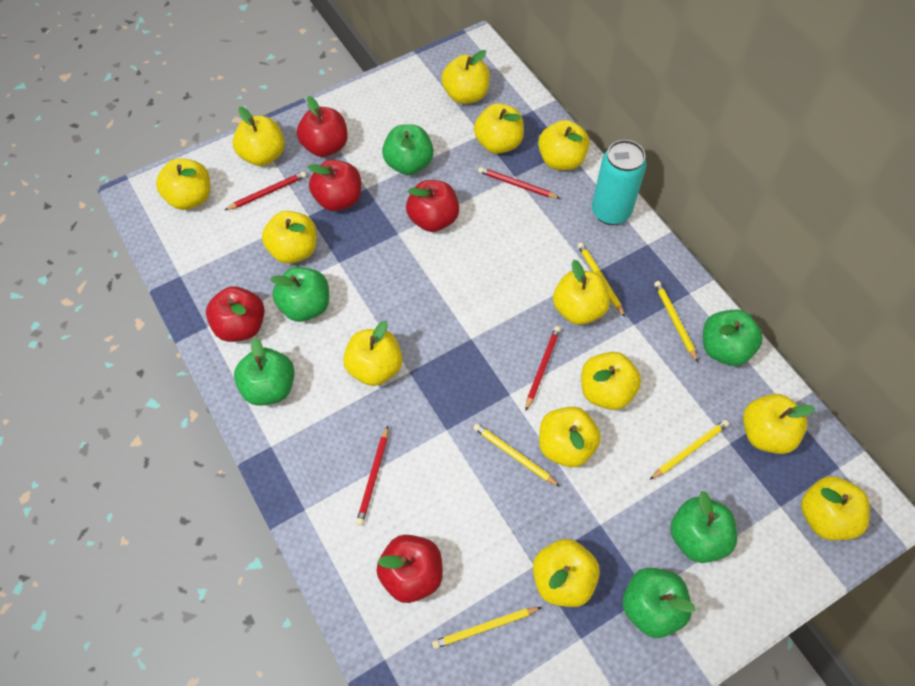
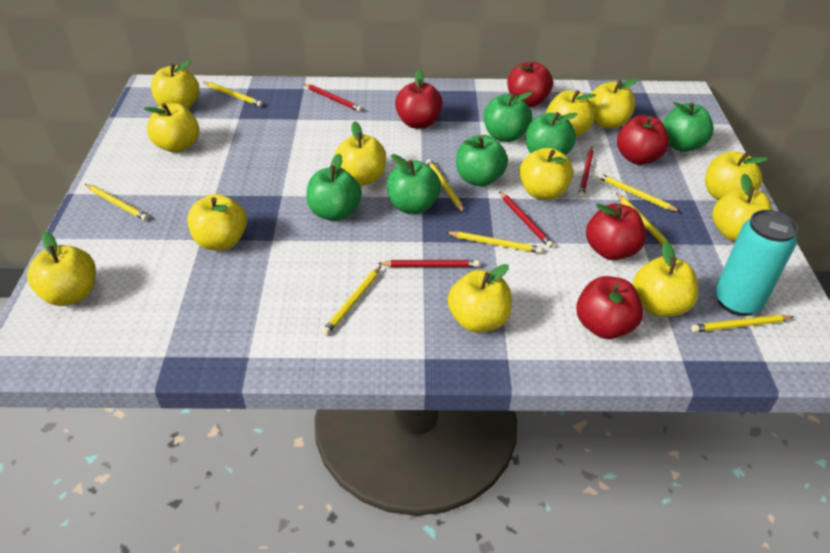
yellow apple: [156,158,210,210] [233,107,285,166] [262,211,317,264] [343,321,403,386] [442,50,490,104] [474,103,524,154] [533,539,600,607] [538,120,590,170] [539,407,601,467] [553,260,610,325] [581,352,641,410] [743,394,815,454] [801,476,870,541] = 13 -> [27,231,96,306] [144,103,199,153] [151,61,199,109] [187,194,247,250] [334,121,386,186] [448,264,512,332] [519,148,573,200] [546,90,596,137] [589,78,638,129] [633,241,698,317] [705,152,769,200] [712,173,772,242] = 12
yellow pencil: [432,607,542,649] [473,424,560,487] [577,242,625,317] [650,420,729,480] [654,281,698,362] = 5 -> [85,184,149,221] [203,82,263,106] [322,266,381,335] [426,159,464,212] [445,231,543,253] [597,173,680,212] [616,193,675,249] [691,315,794,332] = 8

